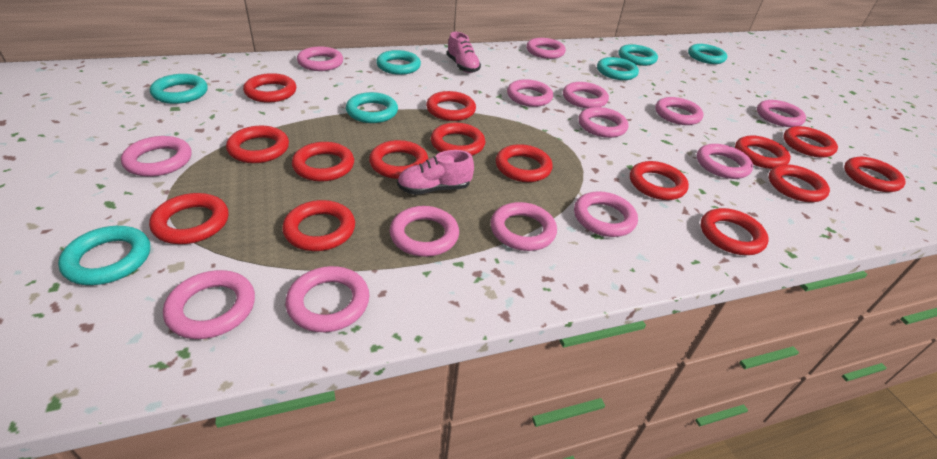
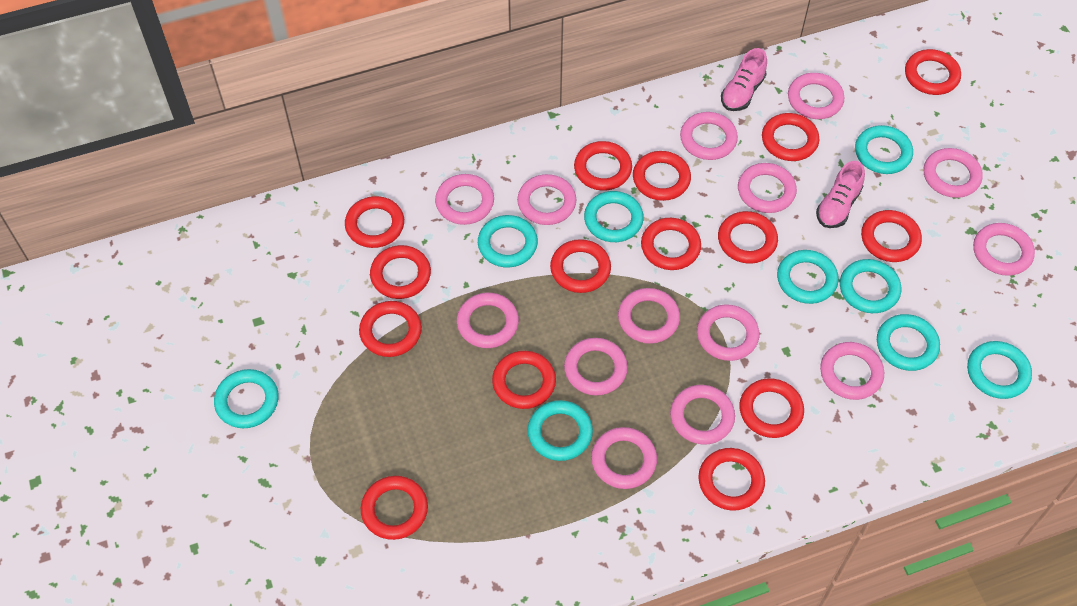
turquoise ring: [58,226,150,285] [150,74,208,104] [346,92,398,123] [376,50,421,75] [597,57,639,80] [618,44,658,66] [688,44,727,64] = 7 -> [214,369,279,428] [478,215,538,267] [528,400,593,461] [584,191,644,242] [777,250,839,304] [840,259,901,313] [855,125,913,174] [877,314,940,371] [967,341,1032,399] = 9

